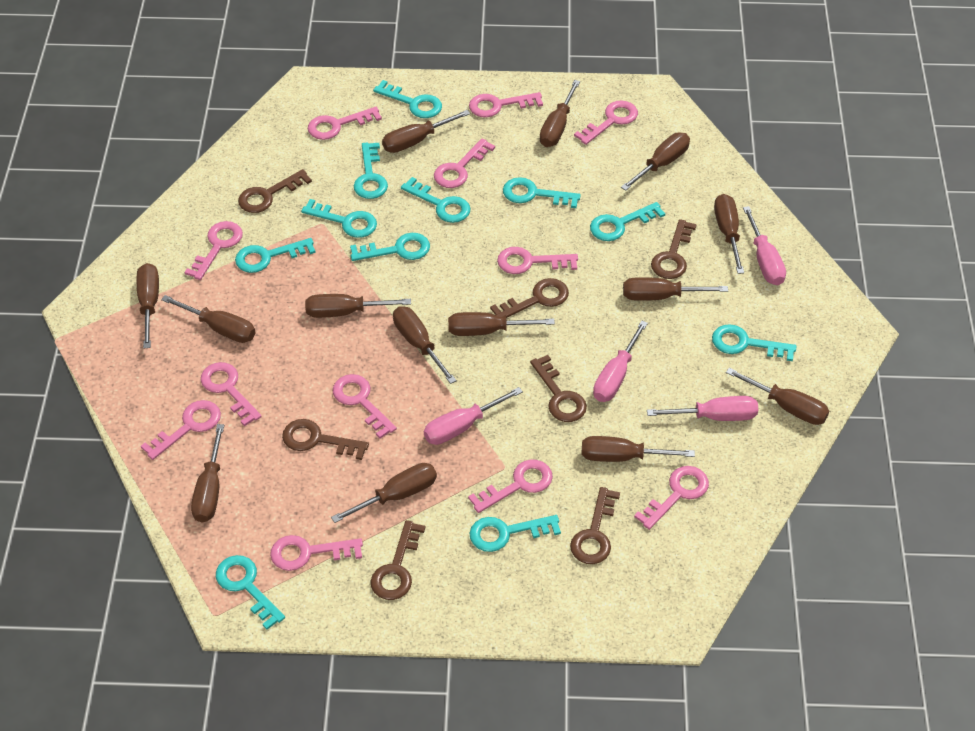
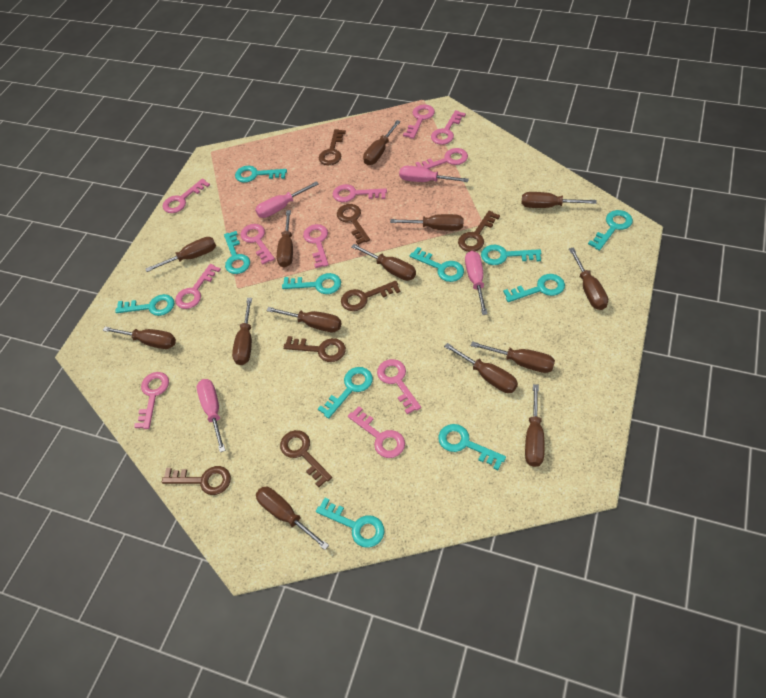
pink key: [141,400,221,460] [185,221,243,280] [200,362,262,426] [270,535,363,571] [308,107,382,140] [333,374,397,439] [434,138,495,188] [468,459,553,513] [469,92,543,118] [497,247,578,274] [574,100,638,145] [634,466,709,530] = 12 -> [134,372,169,429] [163,178,210,213] [175,264,221,309] [240,224,275,264] [303,224,329,268] [333,184,387,202] [348,406,405,458] [377,359,421,414] [403,105,435,139] [415,148,468,169] [431,110,466,145] = 11

